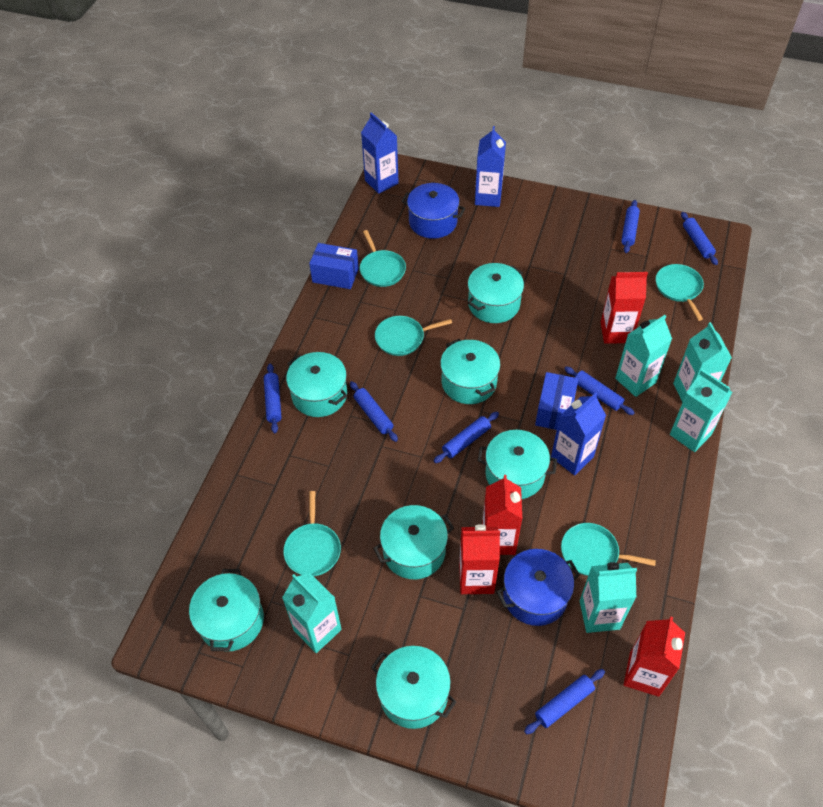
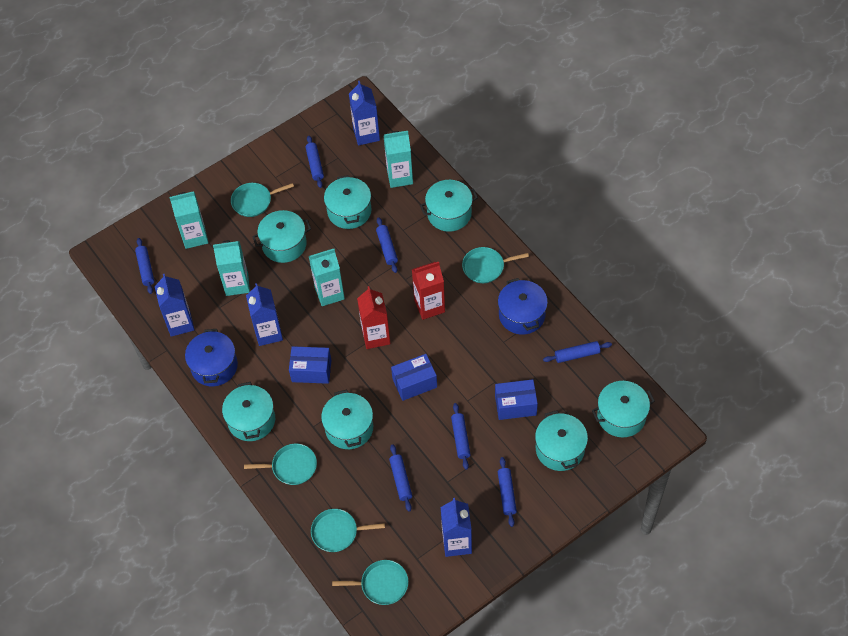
blue box: [309,243,359,289] [535,372,578,430] = 2 -> [289,346,331,384] [391,354,437,401] [495,379,538,420] = 3
blue carton: [361,112,399,194] [475,126,506,207] [551,393,606,475] = 3 -> [155,274,195,337] [246,283,283,346] [349,81,380,145] [441,498,472,557] = 4
red carton: [459,524,500,594] [482,475,522,555] [601,272,648,344] [624,617,685,697] = 4 -> [357,286,391,349] [412,262,445,320] = 2
turquoise carton: [282,573,342,653] [580,562,637,633] [615,315,672,397] [670,369,732,452] [673,322,732,403] = 5 -> [170,191,208,249] [213,240,250,296] [309,249,345,306] [384,131,413,188] = 4

